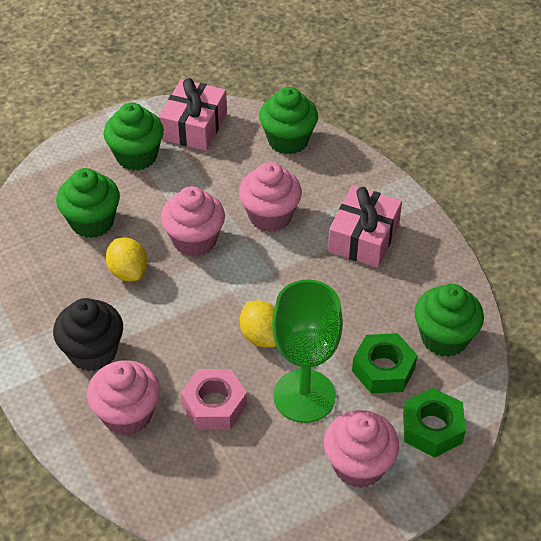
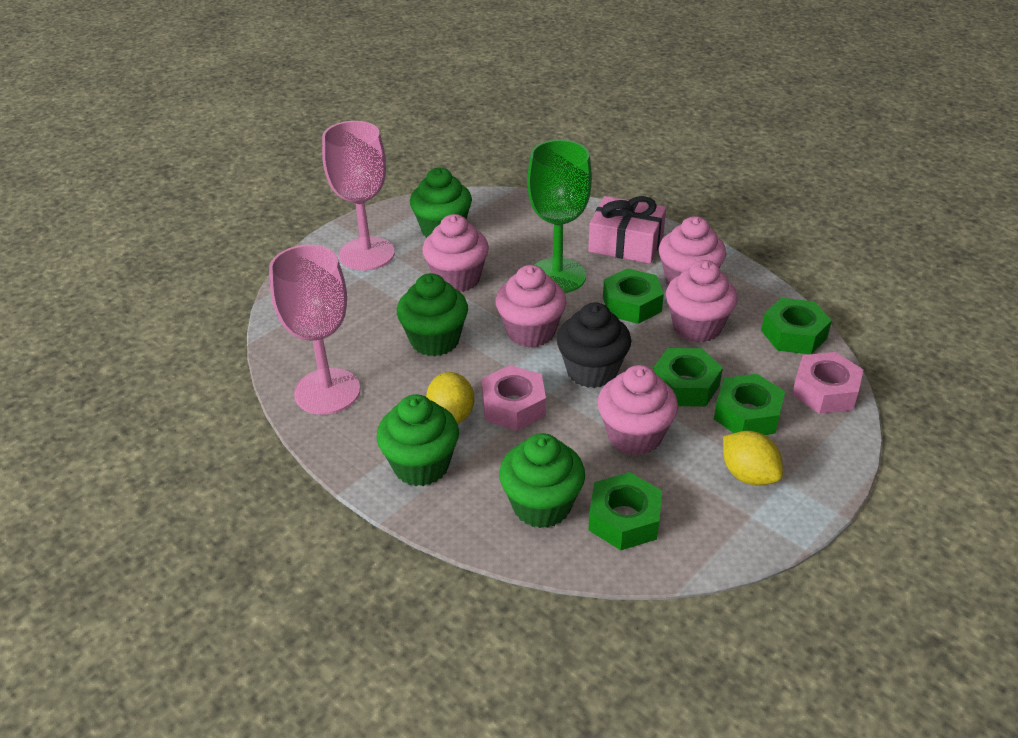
green nut: [352,333,417,393] [403,388,466,457] = 2 -> [588,472,662,550] [603,268,664,324] [653,348,723,407] [714,374,785,435] [761,298,832,354] = 5
pink cupcake: [87,360,160,435] [161,186,225,257] [239,162,302,232] [324,410,399,488] = 4 -> [422,214,489,292] [495,265,567,348] [597,365,678,456] [659,216,726,285] [666,260,738,342] = 5
pink gift: [159,78,227,151] [328,186,402,268] = 2 -> [588,196,666,264] = 1
pink goblet: none = 0 -> [269,245,360,415] [322,121,395,271] = 2
pink nut: [181,369,247,430] = 1 -> [482,365,546,431] [792,352,863,414] = 2

